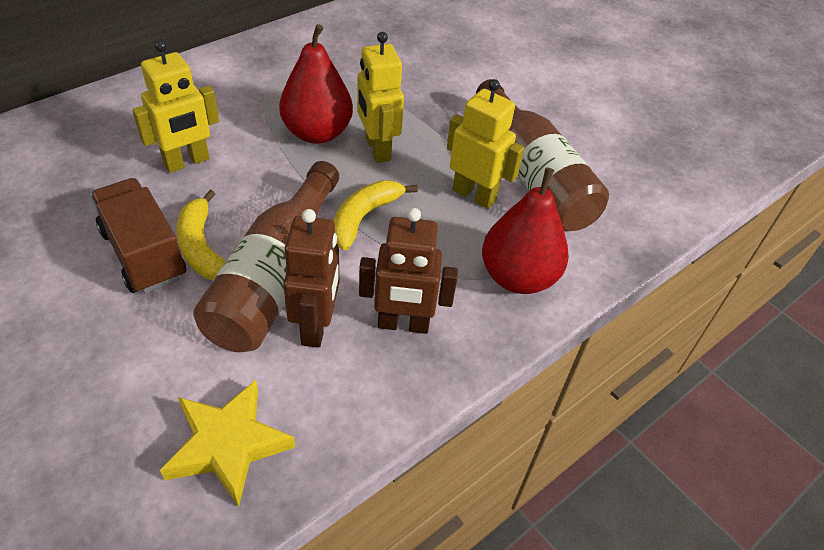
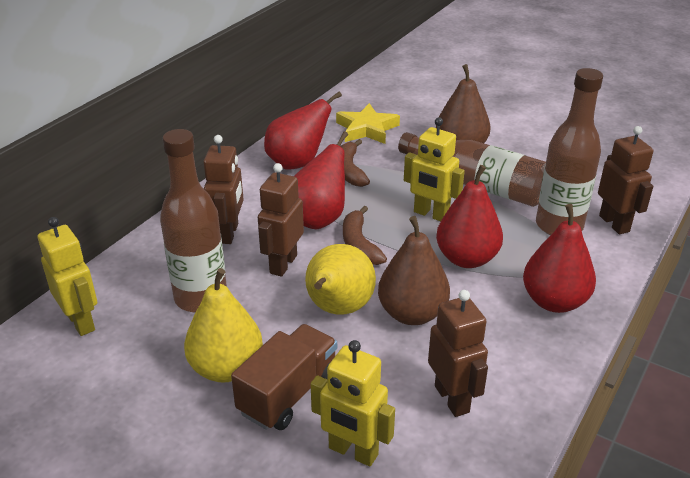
brown banana: none = 0 -> [340,139,370,187] [343,206,387,265] = 2
brown bottle: [193,161,339,352] [476,79,609,231] = 2 -> [160,129,227,313] [398,132,546,207] [536,68,603,235] = 3
brown pear: none = 0 -> [378,216,450,325] [436,64,491,143] = 2
brown robot: [283,209,339,348] [359,208,458,334] = 2 -> [203,135,244,244] [258,163,304,277] [428,290,488,417] [598,126,653,234] = 4
red pear: [279,24,353,144] [482,168,569,294] = 2 -> [264,92,342,169] [294,131,348,230] [436,165,503,268] [523,204,596,313] = 4
yellow banana: [177,190,226,280] [333,180,418,251] = 2 -> none = 0
yellow pear: none = 0 -> [184,268,263,383] [305,244,376,314] = 2

